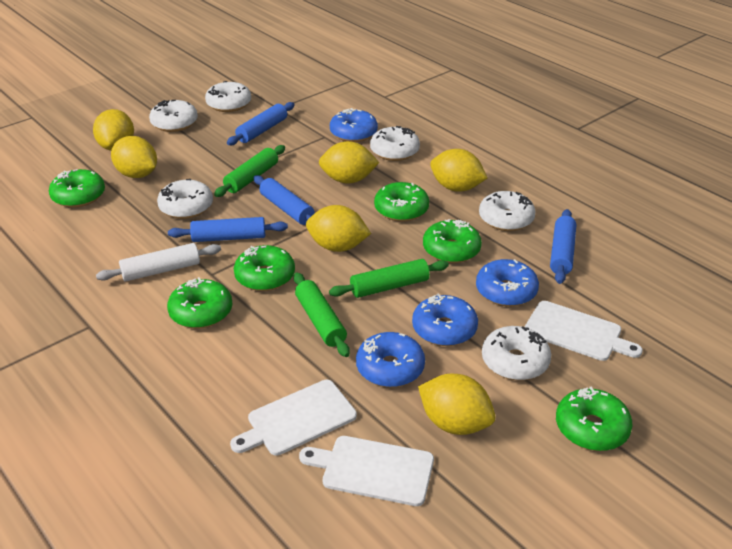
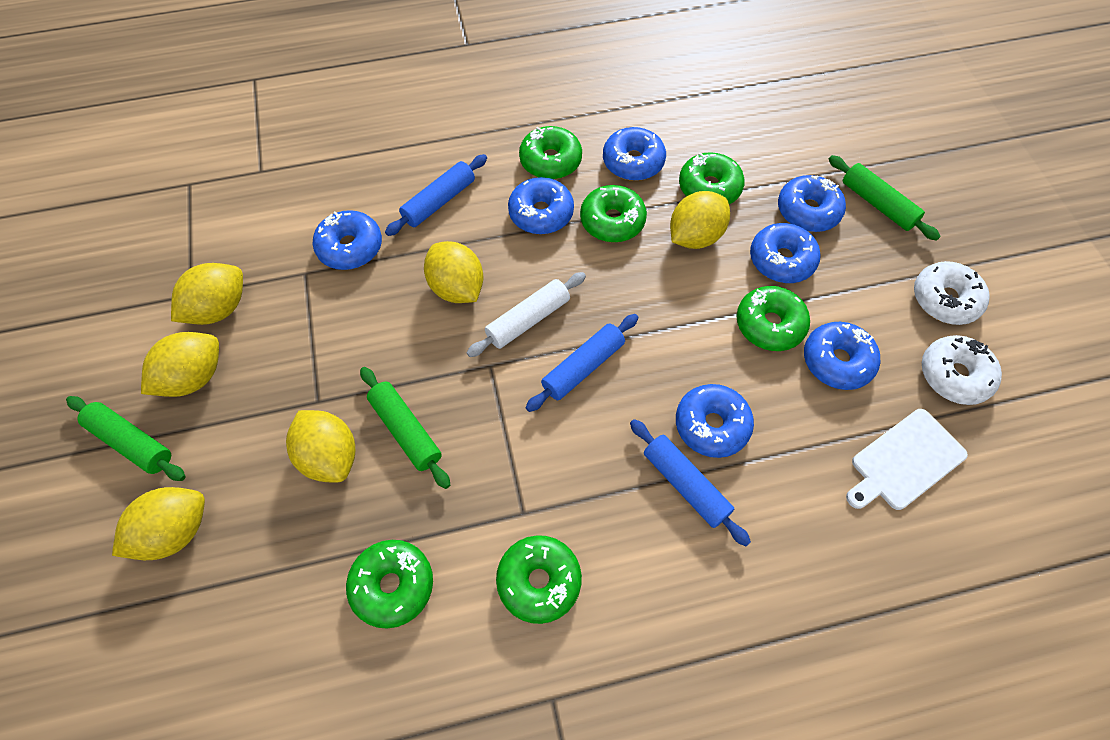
blue donut: [330,108,378,142] [356,332,425,387] [412,294,478,346] [476,259,539,306] = 4 -> [313,210,382,270] [508,177,574,234] [603,127,666,181] [676,384,754,458] [750,223,821,283] [778,175,846,232] [804,322,880,390] = 7
blue rolling pin: [168,217,288,242] [227,102,295,145] [253,175,315,225] [550,209,576,284] = 4 -> [385,154,487,236] [525,314,638,412] [630,419,751,546] = 3
white cutting board: [230,380,357,456] [299,436,434,506] [525,301,643,361] = 3 -> [846,409,968,510] = 1
white donut: [149,100,198,132] [157,179,213,219] [205,81,251,112] [370,126,420,161] [479,191,536,231] [482,326,551,380] = 6 -> [914,261,990,325] [922,335,1002,405] = 2

